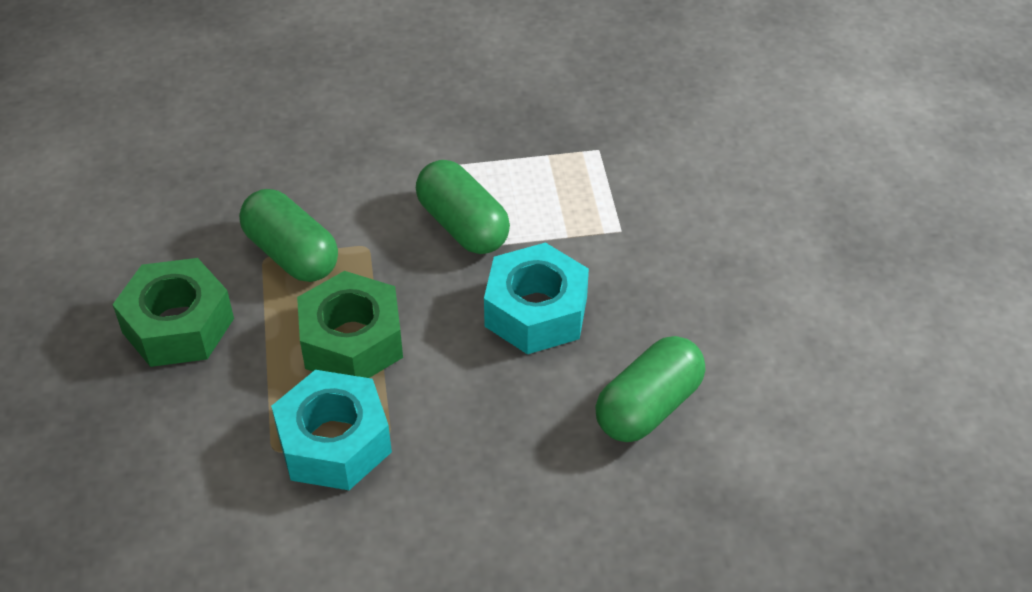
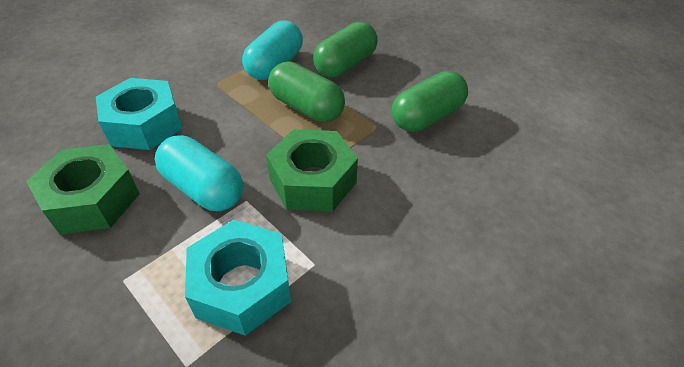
turquoise capsule: none = 0 -> [155,135,243,211] [242,20,303,80] = 2

